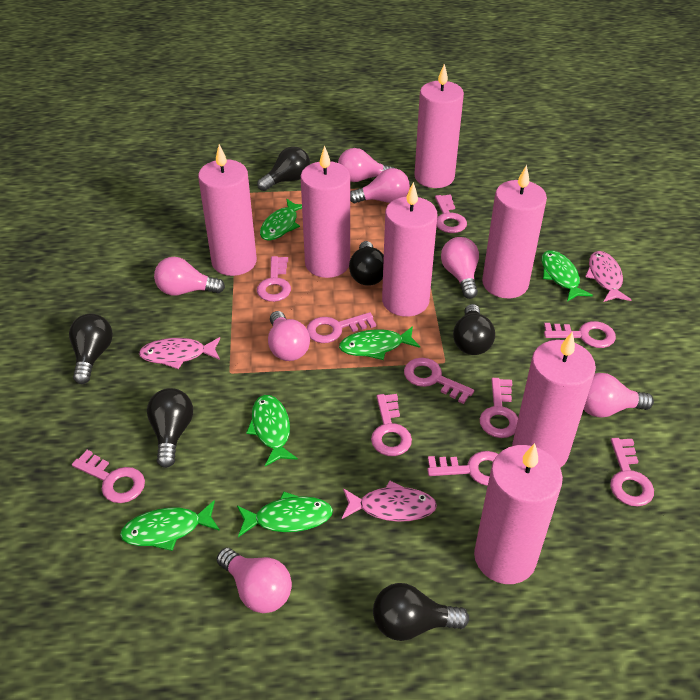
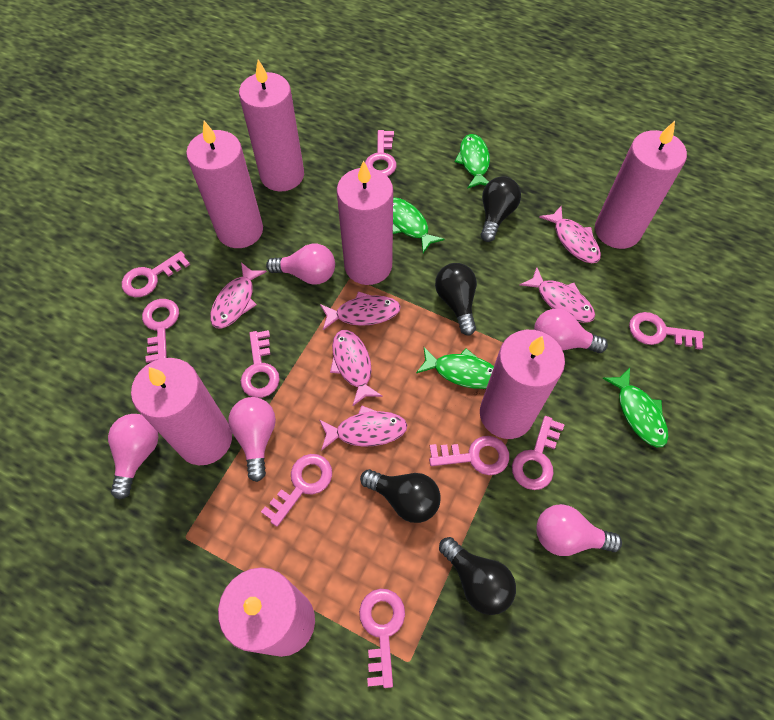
black light bulb: [69,314,113,384] [147,388,193,468] [257,147,310,191] [349,241,384,286] [373,583,469,641] [453,304,495,355] = 6 -> [360,469,441,523] [435,263,477,336] [439,537,516,615] [481,176,521,242] = 4
green fish: [120,500,220,551] [237,491,333,537] [246,395,298,466] [260,199,302,241] [339,326,420,360] [542,250,593,302] = 6 -> [393,198,445,253] [416,347,494,389] [455,134,490,189] [602,368,668,447] = 4
pink fish: [139,337,220,369] [342,481,437,522] [585,251,631,302] = 3 -> [210,262,267,329] [319,405,407,451] [320,291,401,330] [330,330,383,406] [520,267,595,323] [539,206,601,263] = 6
pink key: [72,450,145,503] [257,256,291,302] [307,312,376,343] [371,394,412,456] [404,358,474,404] [427,451,498,486] [435,194,467,233] [480,378,518,438] [544,321,616,348] [610,438,654,506] = 10 -> [122,251,190,297] [142,299,179,363] [241,330,280,398] [261,454,332,527] [359,589,405,688] [365,130,397,176] [429,436,509,475] [512,416,565,490] [629,312,704,350] = 9
pink light bulb: [154,257,225,296] [217,548,292,613] [268,311,310,361] [338,148,395,182] [350,168,410,203] [441,237,479,299] [583,373,654,418] = 7 -> [108,414,159,500] [228,397,276,482] [266,244,335,285] [534,309,608,353] [536,504,622,556] = 5

